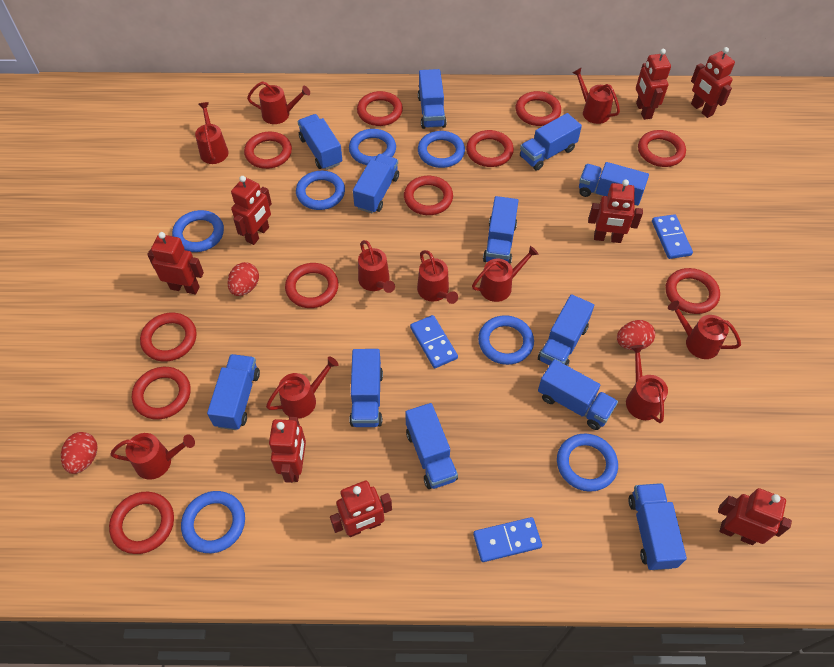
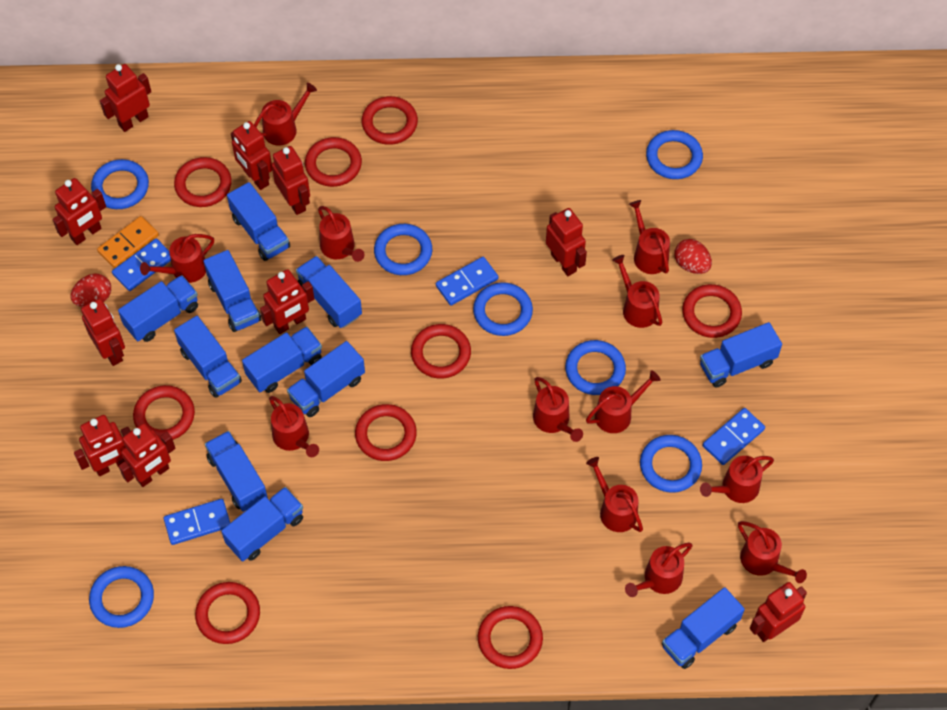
blue domino: [410,315,458,368] [473,517,542,562] [652,214,693,259] = 3 -> [112,238,171,291] [164,499,230,545] [436,257,499,306] [703,408,765,465] = 4
blue truck: [207,354,260,430] [297,114,342,170] [349,349,383,427] [353,154,399,213] [405,403,458,489] [418,69,447,129] [483,196,518,264] [520,113,582,171] [538,294,594,366] [538,359,618,430] [579,162,649,206] [628,483,687,570] = 12 -> [118,275,198,342] [174,316,242,398] [203,250,262,332] [205,431,268,512] [221,487,303,562] [227,182,290,261] [242,326,322,393] [287,341,365,417] [296,256,362,328] [662,587,745,669] [700,322,782,387] = 11
orange domino: none = 0 -> [97,216,159,268] = 1
red egg: [61,432,97,474] [227,262,259,296] [617,320,655,350] = 3 -> [70,274,111,307] [674,239,712,274] = 2
red ring: [109,492,174,554] [132,367,191,420] [140,313,197,362] [244,132,292,169] [285,263,339,308] [357,91,403,126] [404,176,453,215] [466,130,514,167] [516,91,561,126] [638,130,686,167] [666,268,720,314] = 11 -> [133,385,195,440] [174,157,232,207] [195,582,260,644] [305,137,362,187] [355,404,417,461] [362,96,418,145] [411,324,471,379] [478,606,543,669] [682,284,742,338] = 9
red robot: [147,232,204,294] [231,176,272,245] [269,417,306,483] [330,481,392,537] [588,179,643,243] [636,49,671,120] [691,47,735,118] [718,488,792,545] = 8 -> [52,178,106,245] [74,415,131,476] [81,299,125,366] [100,64,151,132] [119,423,176,487] [231,121,272,190] [260,269,314,334] [272,146,310,215] [546,208,587,276] [750,582,807,642] = 10
red watering can: [110,433,195,479] [195,102,229,164] [247,81,310,124] [266,356,338,419] [358,240,395,293] [417,250,458,304] [472,246,539,302] [572,68,620,124] [626,345,668,423] [668,301,741,359] = 10 -> [140,234,214,283] [254,83,317,146] [269,396,319,457] [318,206,364,262] [533,377,583,442] [586,370,661,433] [586,457,643,532] [612,255,663,328] [625,543,693,597] [629,200,670,274] [700,456,774,503] [738,521,807,583] = 12

